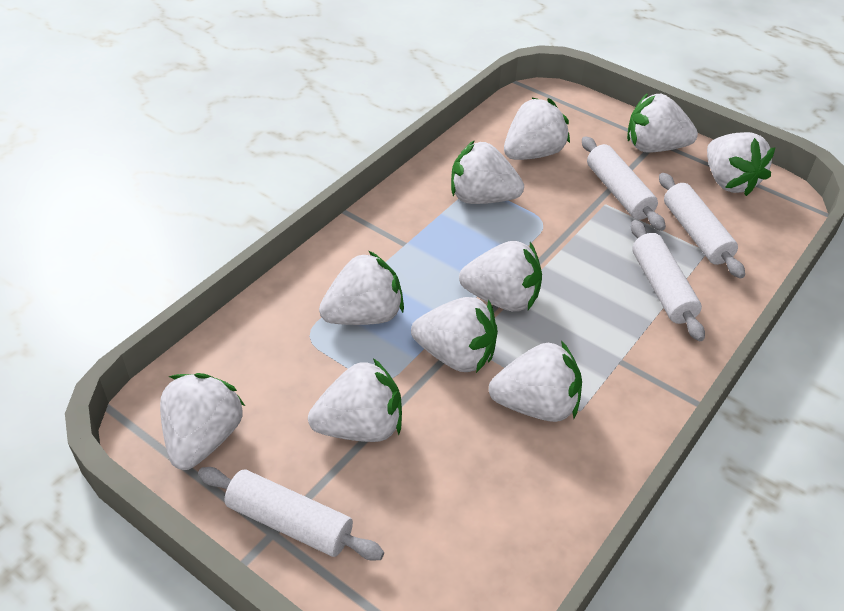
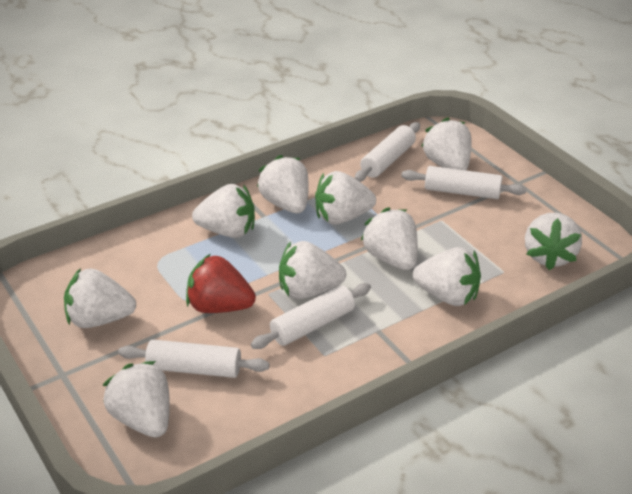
red strawberry: none = 0 -> [186,254,256,313] = 1

